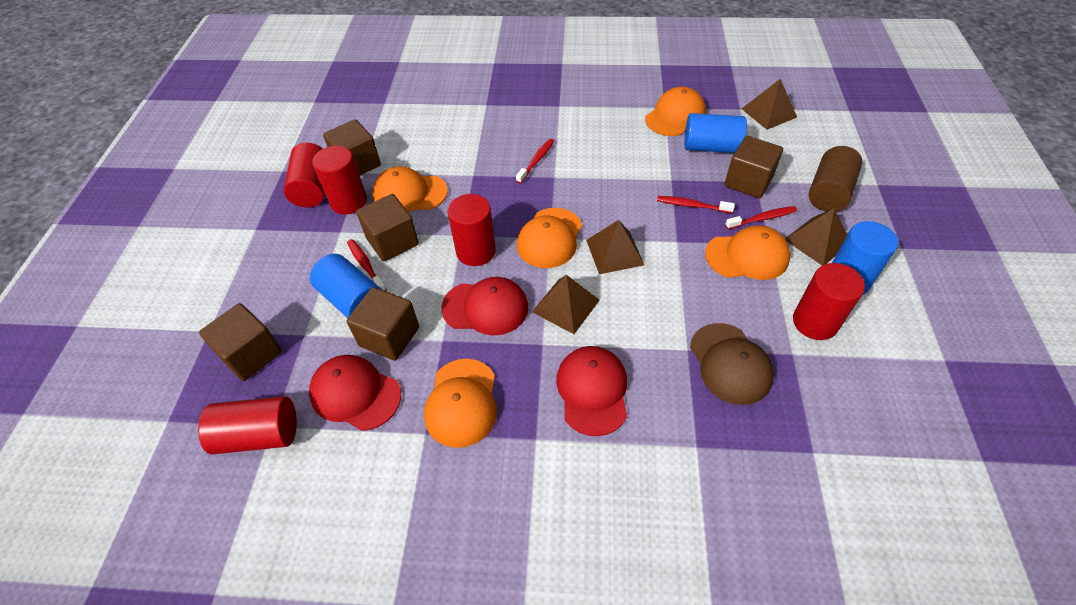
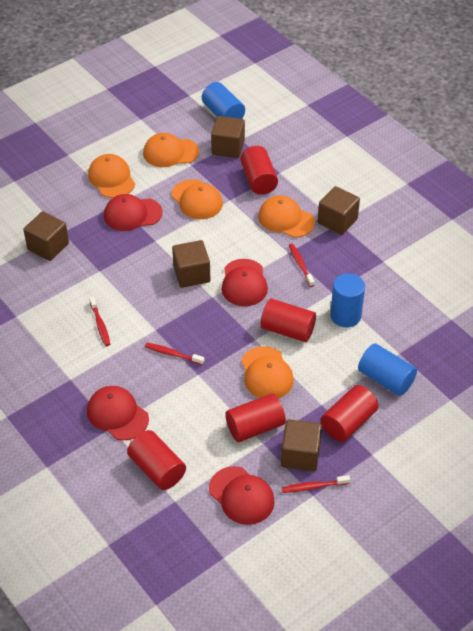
brown cap: [690,323,774,405] = 1 -> none = 0
brown cylinder: [809,146,863,211] = 1 -> none = 0
brown pyramid: [532,275,600,334] [586,220,644,274] [742,79,797,130] [785,208,847,265] = 4 -> none = 0
red cap: [309,355,401,431] [441,277,528,335] [556,346,627,436] = 3 -> [87,386,149,441] [104,194,162,231] [209,466,275,525] [222,259,268,306] = 4

